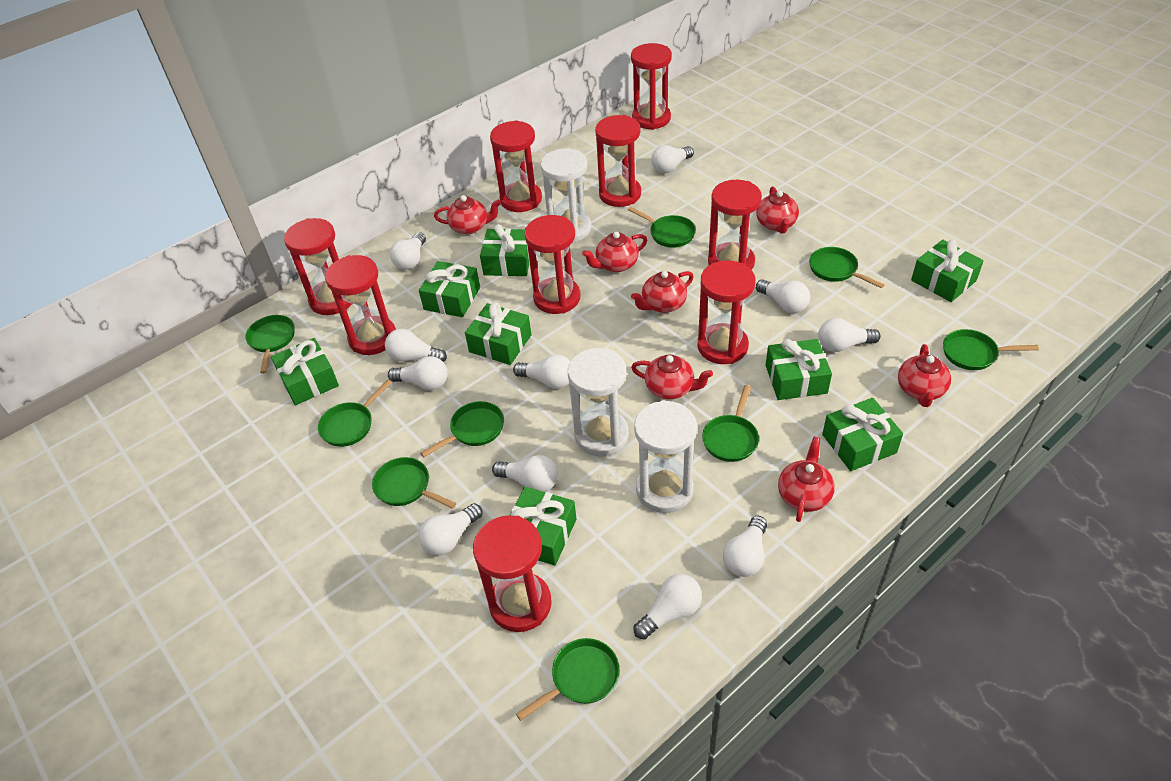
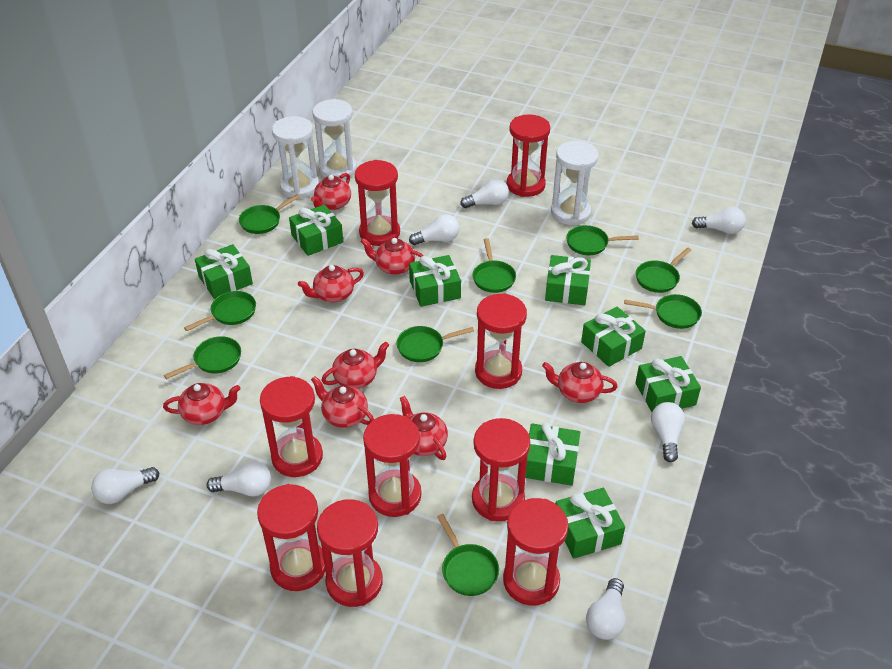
red teapot: [434,195,501,235] [582,232,647,272] [631,271,694,313] [631,354,713,399] [756,186,799,234] [778,437,835,522] [898,344,951,407] = 7 -> [163,383,240,425] [298,265,364,303] [311,173,351,210] [311,376,374,428] [321,341,389,389] [361,238,424,275] [400,396,448,460] [542,362,618,403] = 8
white light bulb: [385,329,447,362] [388,356,448,390] [390,232,426,270] [419,503,483,555] [492,455,558,492] [513,354,570,389] [634,574,702,640] [651,145,694,173] [723,516,767,577] [756,279,810,313] [818,318,881,352] = 11 -> [91,467,159,504] [206,461,271,496] [409,214,459,245] [460,179,509,208] [586,578,626,640] [651,402,685,462] [692,207,746,234] = 7

